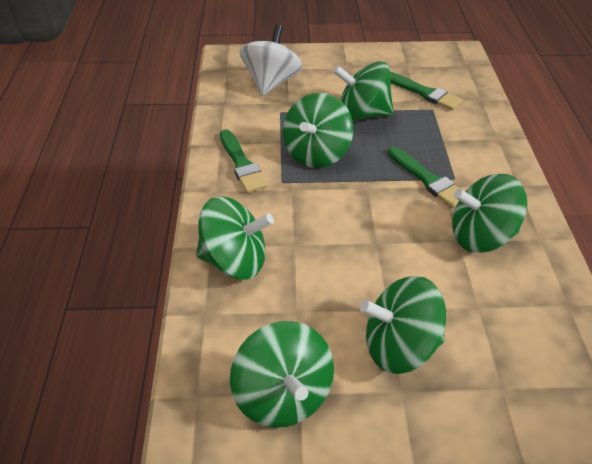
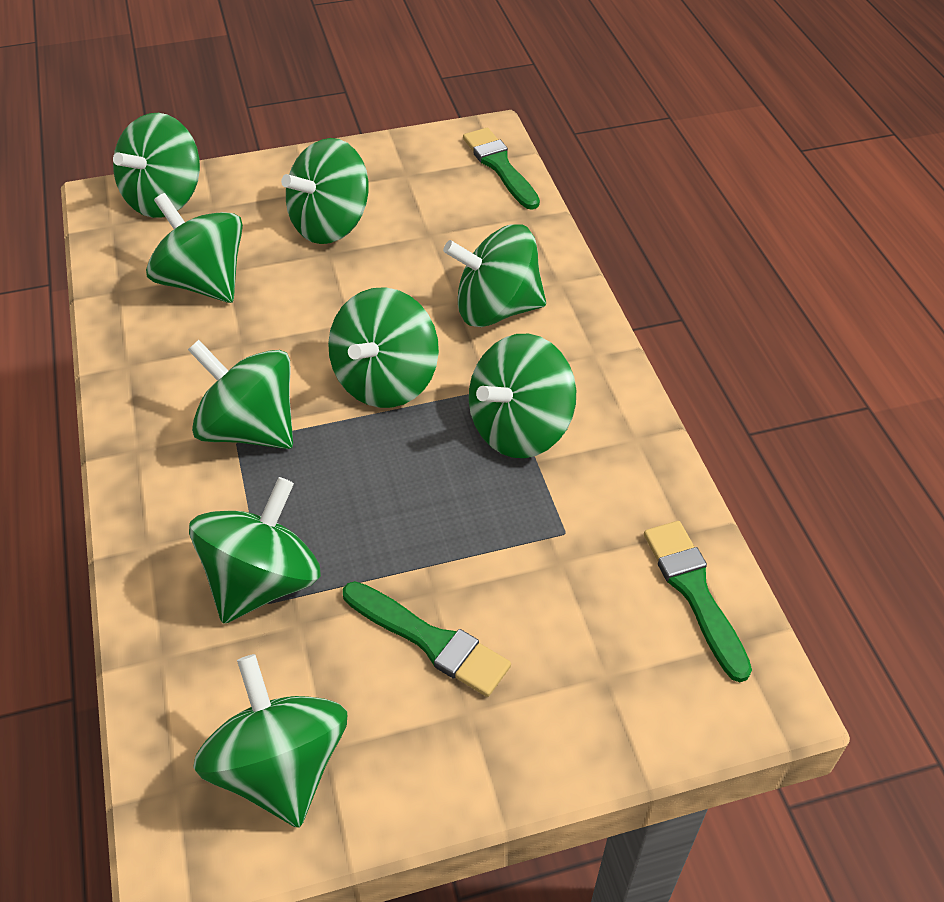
green spinning top: [196,196,274,280] [230,321,334,428] [283,93,353,168] [333,61,394,121] [360,276,446,374] [452,174,527,253] = 6 -> [113,113,200,218] [146,193,243,303] [188,340,293,449] [189,477,321,624] [193,654,347,828] [281,138,369,244] [328,287,439,408] [443,224,546,327] [469,334,576,458] = 9
white spinning top: [240,25,302,96] = 1 -> none = 0

